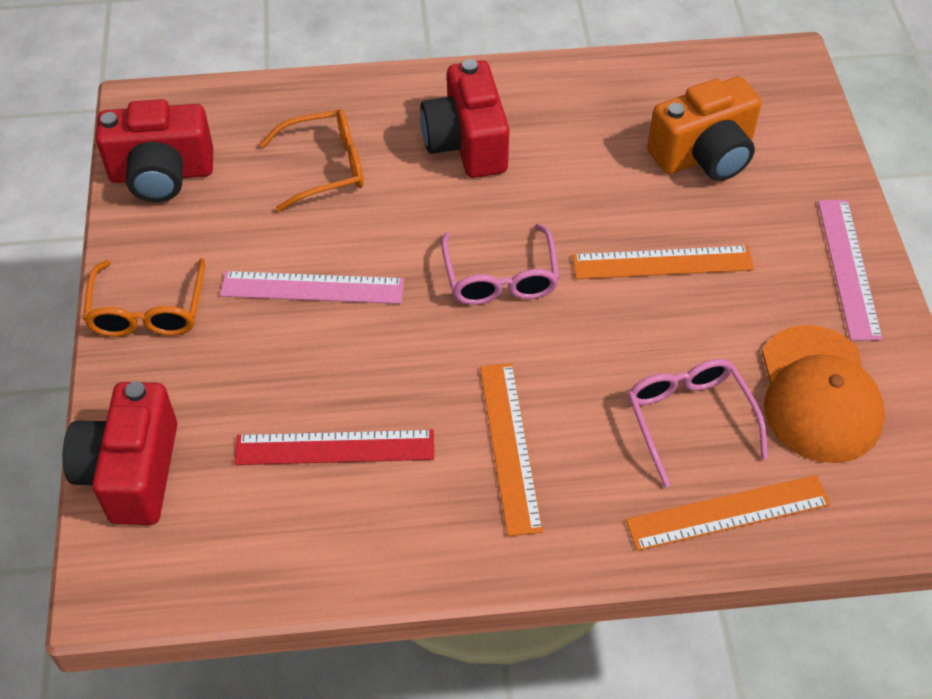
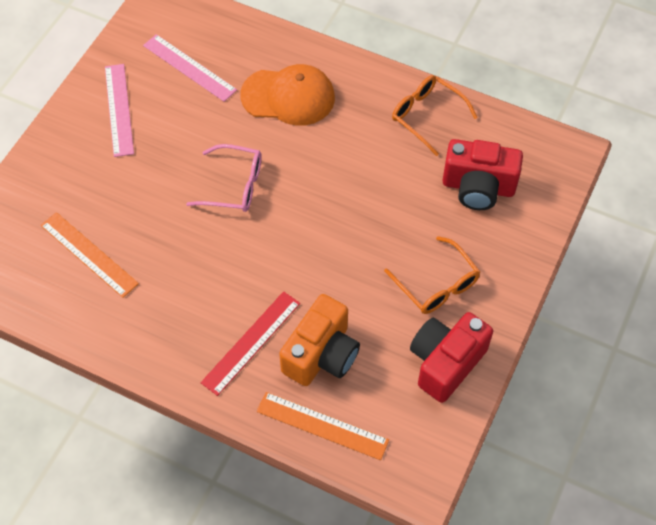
orange ruler: [480,363,543,536] [572,246,754,279] [626,475,831,551] = 3 -> [41,212,139,298] [257,392,389,460] = 2
pink glasses: [441,224,560,305] [628,359,768,487] = 2 -> [186,144,262,212] = 1
red camera: [63,381,177,525] [96,99,213,202] [420,59,509,178] = 3 -> [410,312,493,403] [442,139,523,210] = 2

